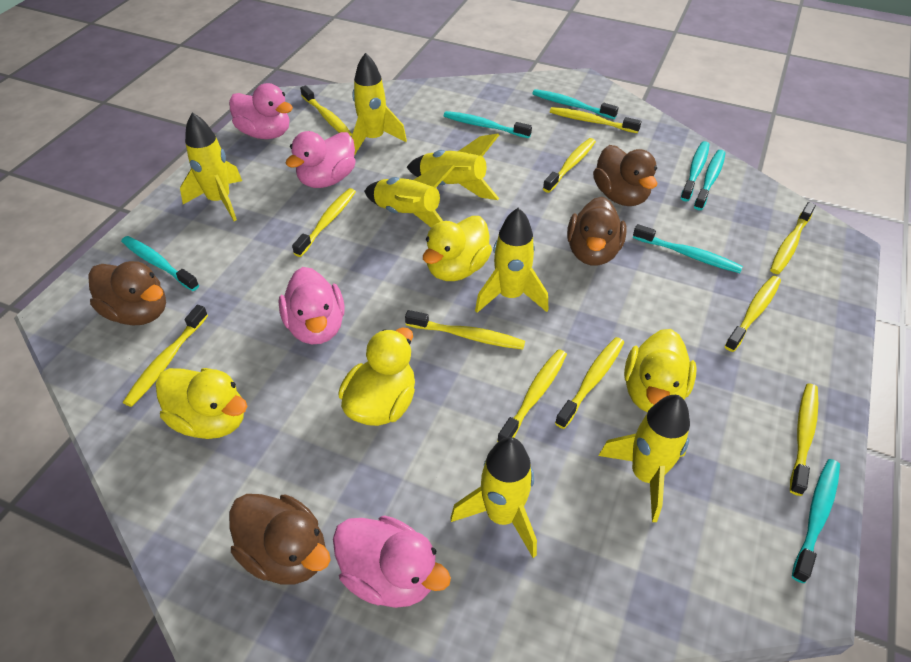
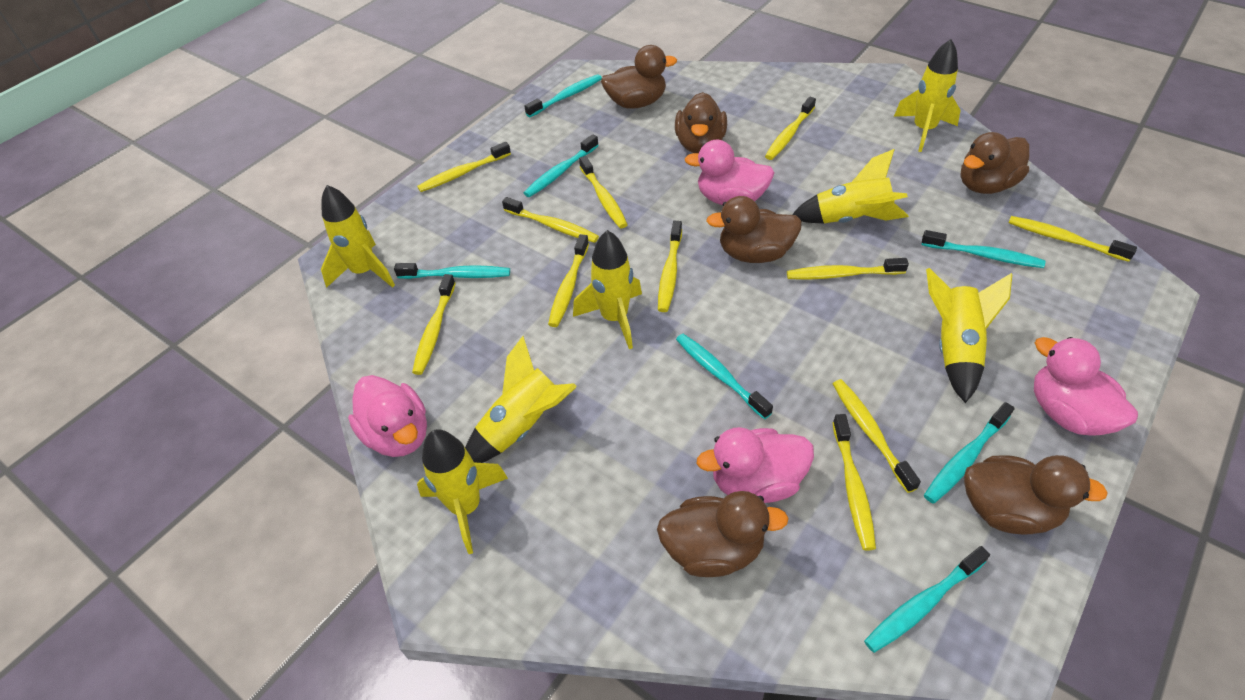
brown duck: [88,261,166,326] [229,494,331,584] [567,197,626,266] [593,145,657,206] = 4 -> [601,45,677,109] [657,491,789,577] [675,92,727,153] [706,196,802,263] [960,132,1029,194] [964,455,1108,534] = 6
yellow duck: [156,368,247,439] [338,327,415,426] [423,216,492,281] [624,329,697,412] = 4 -> none = 0

